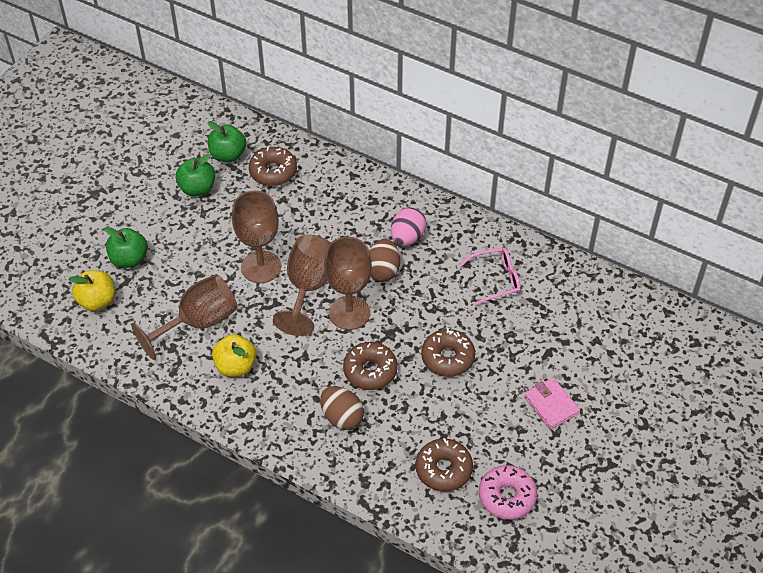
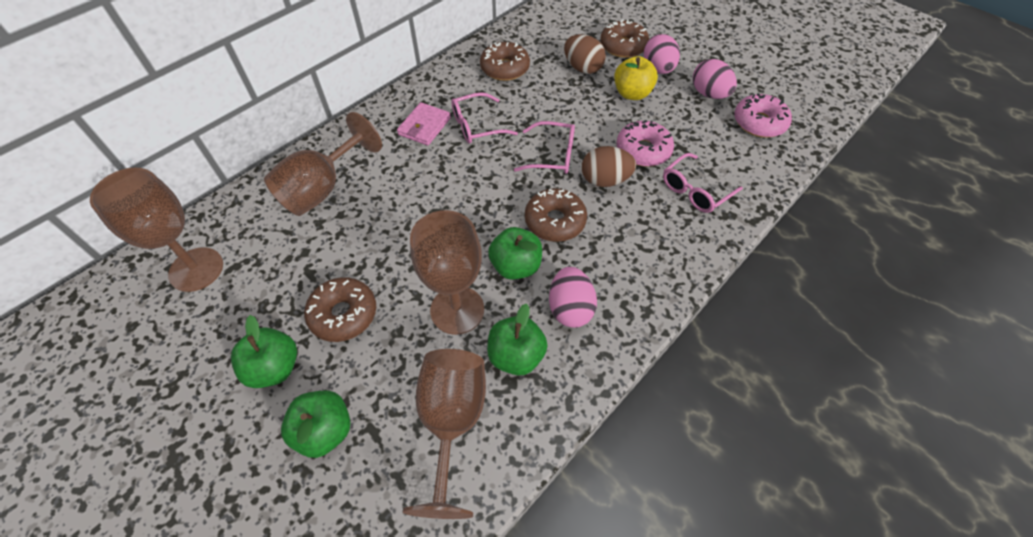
green apple: [104,227,148,268] [176,154,215,196] [208,121,246,162] = 3 -> [231,315,297,388] [281,391,350,458] [487,304,548,376] [488,227,542,280] = 4
pink donut: [479,465,537,520] = 1 -> [616,120,674,167] [734,93,792,138] = 2
pink egg: [391,207,426,246] = 1 -> [549,267,597,328] [644,34,680,74] [693,59,737,99] = 3
pink glasses: [459,248,521,306] = 1 -> [451,92,518,144] [514,121,575,174] [663,153,743,213] = 3
yellow apple: [69,270,115,311] [212,334,256,377] = 2 -> [614,56,658,100] = 1

